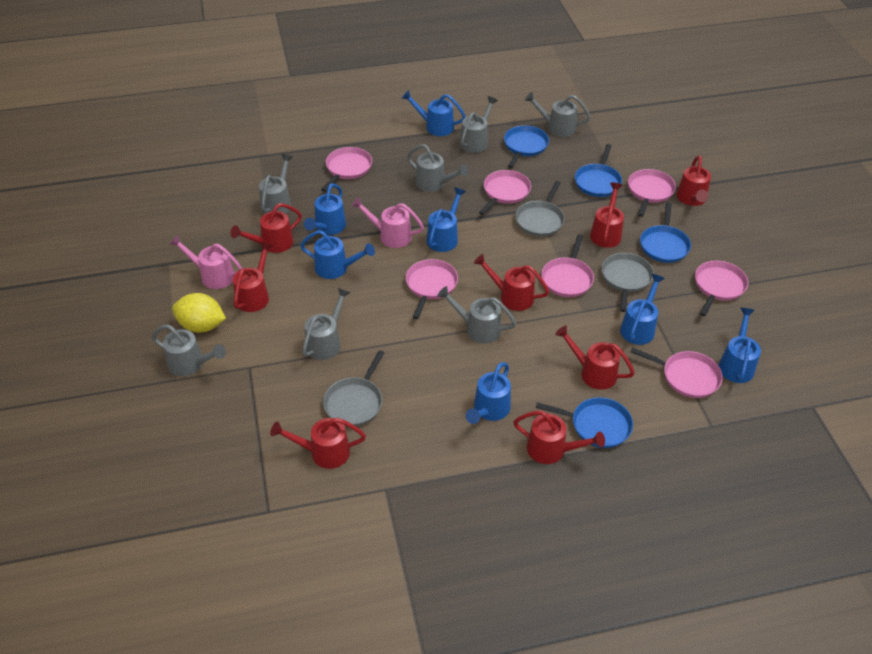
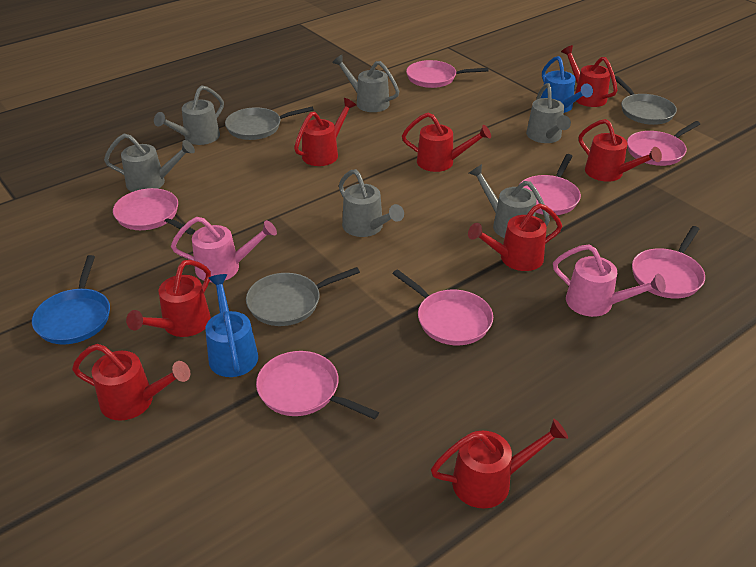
blue pan: [504,125,549,168] [536,397,633,448] [575,144,622,197] [640,202,691,263] = 4 -> [32,255,110,344] = 1
blue watering can: [300,230,375,279] [304,183,346,235] [401,90,466,136] [427,187,466,252] [466,362,511,424] [620,274,665,345] [718,308,761,383] = 7 -> [205,274,258,377] [540,56,593,113] = 2
grey watering can: [152,324,226,377] [259,154,293,214] [302,288,351,360] [407,144,469,192] [437,286,516,344] [460,96,498,153] [525,92,591,137] = 7 -> [104,134,195,192] [154,85,224,145] [332,54,399,112] [339,169,404,237] [469,164,550,238] [526,83,571,143] = 6
yellow lemon: [172,293,226,333] = 1 -> none = 0

